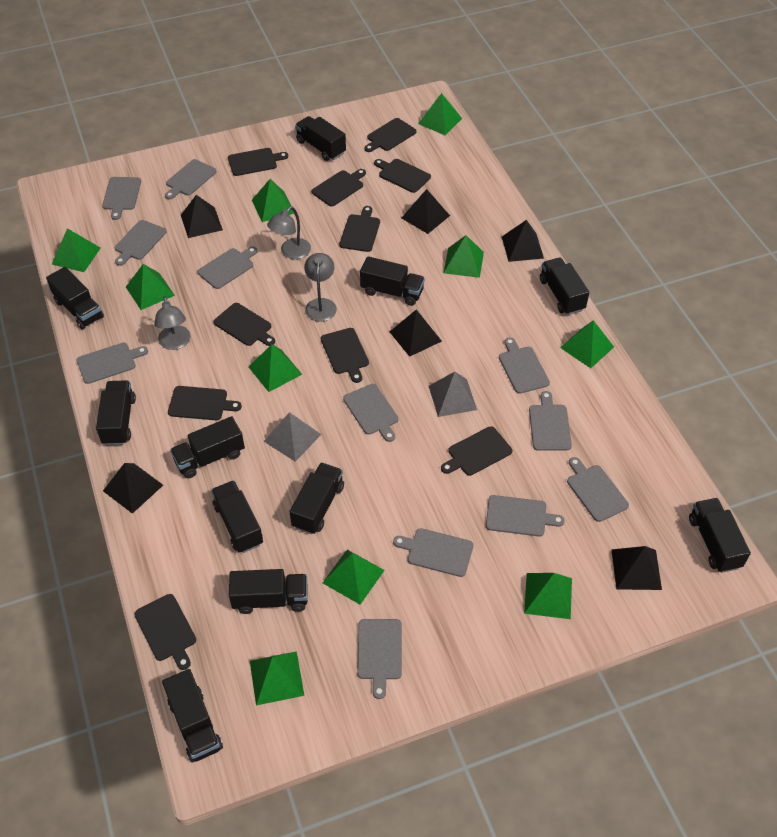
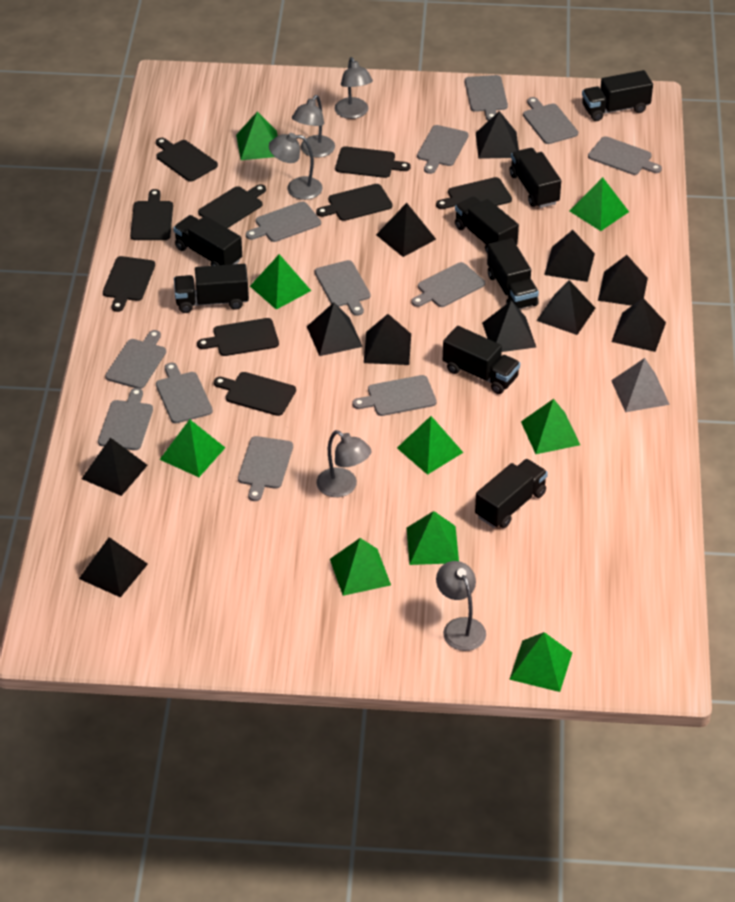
black cutting board: [134,594,196,670] [168,386,242,420] [214,303,275,346] [228,148,288,176] [312,169,366,206] [321,328,369,383] [339,206,380,252] [364,118,417,152] [374,159,431,193] [441,426,512,476] = 10 -> [103,256,155,312] [130,189,173,240] [156,138,218,182] [197,318,279,356] [198,184,266,228] [214,372,296,416] [316,184,393,221] [335,147,411,178] [436,177,512,209] = 9
black pyramid: [103,463,163,514] [181,195,223,238] [389,310,442,357] [401,189,450,234] [502,220,544,262] [611,546,662,590] = 6 -> [79,537,148,598] [82,438,148,496] [307,302,363,356] [364,314,411,365] [376,203,436,257] [476,111,519,159] [482,300,536,352] [536,280,595,335] [544,230,595,282] [598,255,648,306] [611,298,666,352] = 11
black truck: [46,267,104,329] [96,380,136,445] [162,669,223,762] [170,416,245,478] [211,480,263,553] [229,569,308,614] [290,462,344,534] [295,116,346,161] [360,256,425,306] [540,257,589,315] [689,498,751,573] = 11 -> [173,215,242,266] [174,264,249,313] [443,326,520,394] [455,196,519,254] [475,459,548,528] [487,238,539,309] [510,148,561,208] [582,70,653,121] = 8
green pyramid: [52,228,101,272] [126,264,175,310] [249,344,302,392] [250,651,304,705] [252,179,295,222] [323,550,385,605] [418,93,462,135] [444,235,484,278] [524,573,572,619] [560,320,614,368] = 10 -> [160,419,225,477] [236,111,278,160] [250,254,311,310] [330,538,391,596] [397,416,464,475] [407,511,459,565] [509,632,572,692] [521,399,580,454] [570,177,629,231] = 9
grey lamp: [154,296,190,350] [267,206,311,259] [304,253,337,322] = 3 -> [269,133,323,200] [292,95,335,158] [316,430,371,497] [335,57,373,119] [436,561,486,651] = 5
grey pyramid: [263,412,322,462] [429,372,477,417] = 2 -> [611,358,670,412] = 1

